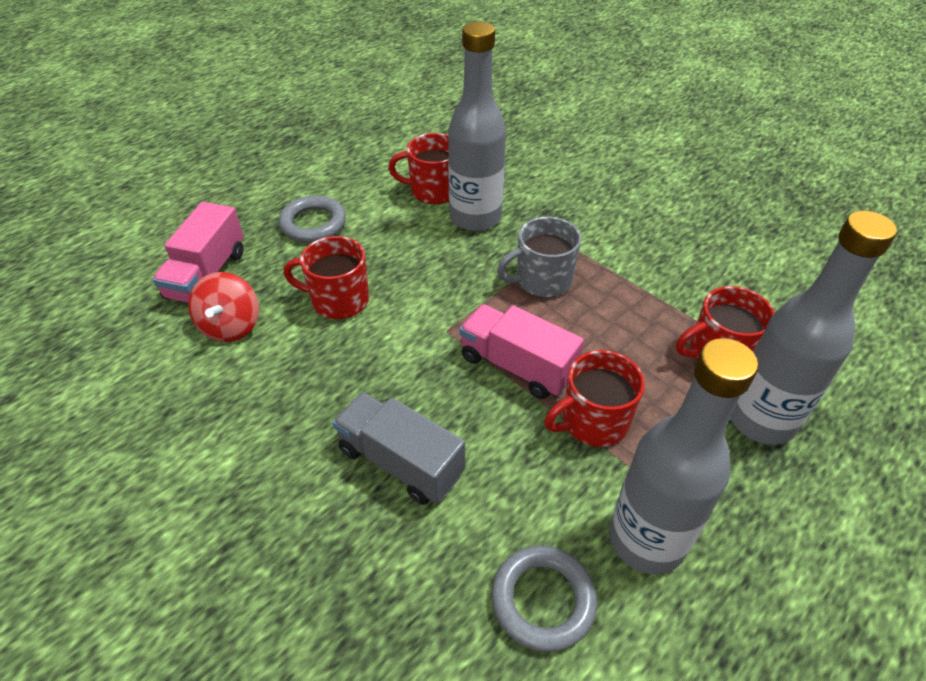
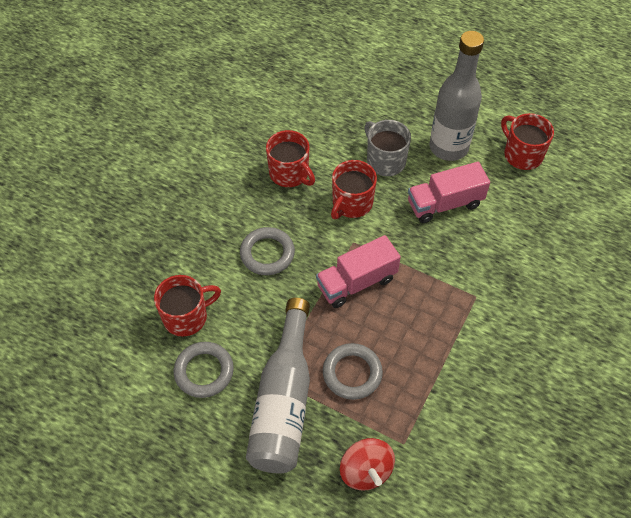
grey bottle: [448,22,506,231] [609,338,758,574] [730,210,897,445] = 3 -> [246,298,310,473] [430,31,484,161] = 2
grey ring: [279,195,346,243] [491,545,597,652] = 2 -> [174,342,234,398] [240,227,295,275] [323,343,383,400] = 3
grey truck: [333,392,465,505] = 1 -> none = 0

